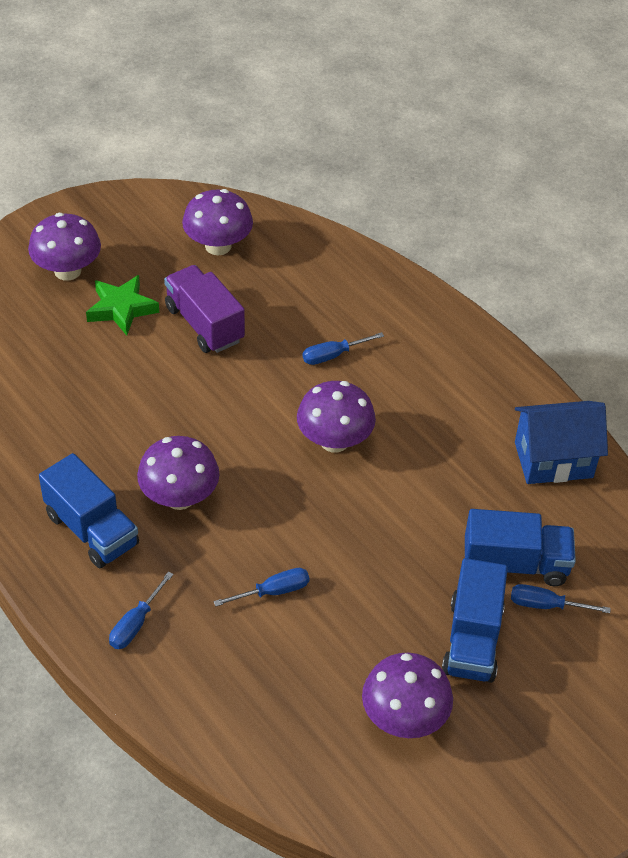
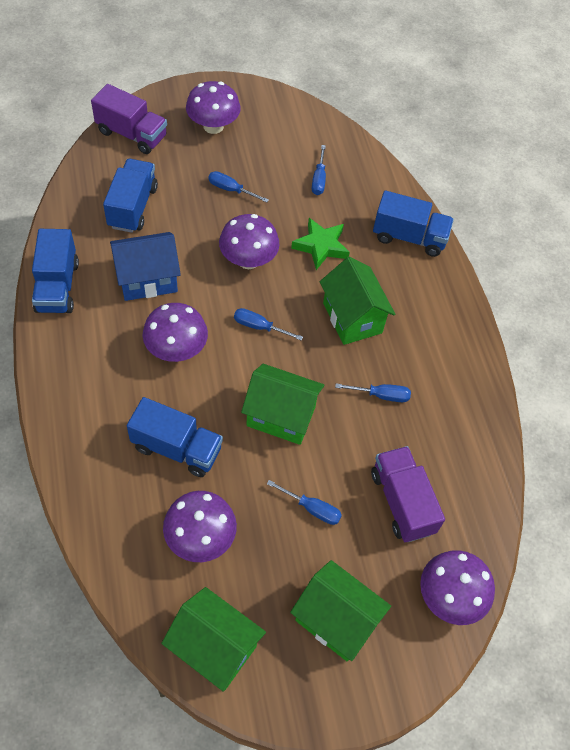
blue screwdriver: [109,572,174,649] [213,568,309,607] [303,332,384,365] [511,584,611,613] = 4 -> [208,171,269,203] [234,308,303,341] [267,480,342,525] [312,145,326,195] [335,383,411,402] = 5
blue truck: [39,453,139,568] [442,558,508,683] [465,509,576,586] = 3 -> [32,229,79,313] [103,159,158,233] [127,397,223,477] [373,191,454,257] = 4
green house: none = 0 -> [162,587,266,692] [241,364,324,445] [290,560,391,662] [320,257,395,345] = 4
purple truck: [164,265,245,353] = 1 -> [91,84,167,154] [371,446,445,542] = 2

